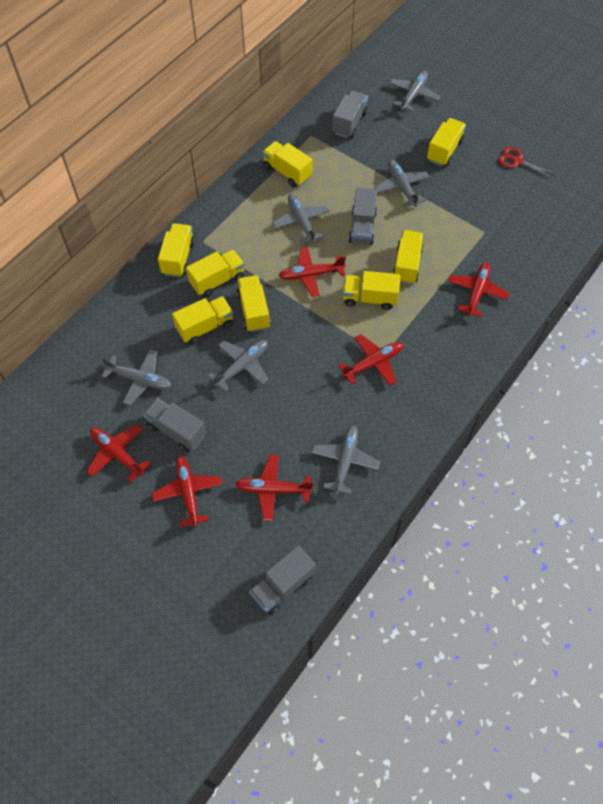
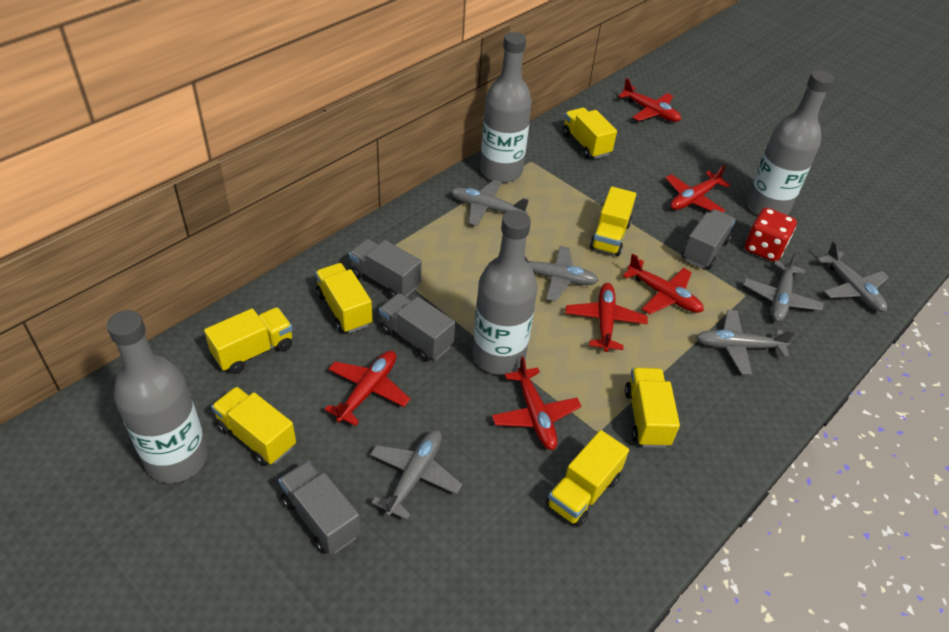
grey bottle: none = 0 -> [107,310,208,483] [472,210,537,375] [480,32,532,183] [746,70,834,215] = 4
red dice: none = 0 -> [745,208,797,262] = 1
red scissors: [498,147,556,178] = 1 -> none = 0
yellow truck: [158,223,195,277] [172,296,233,344] [186,250,245,297] [236,275,271,332] [262,141,313,187] [343,271,400,310] [392,230,423,284] [427,118,466,166] = 8 -> [204,307,293,374] [211,386,296,466] [315,263,373,333] [546,430,629,527] [562,108,617,159] [590,186,636,256] [625,368,680,448] = 7

